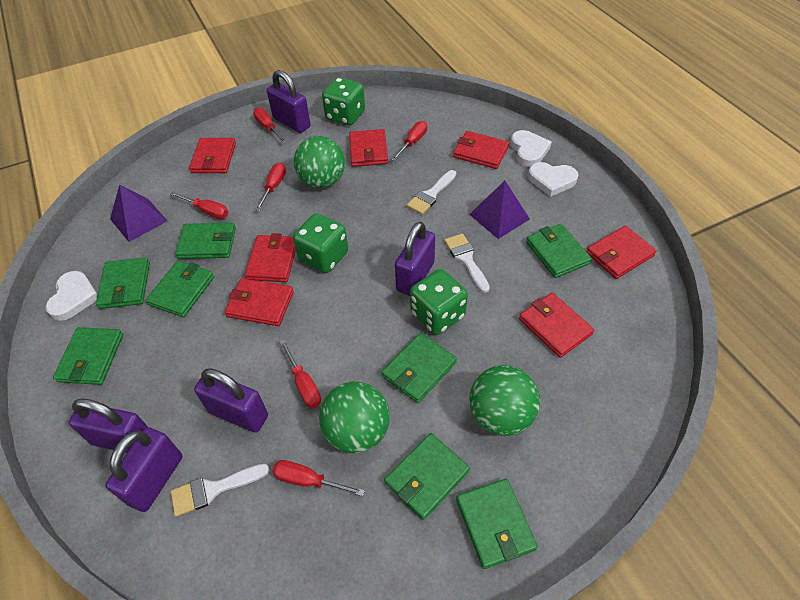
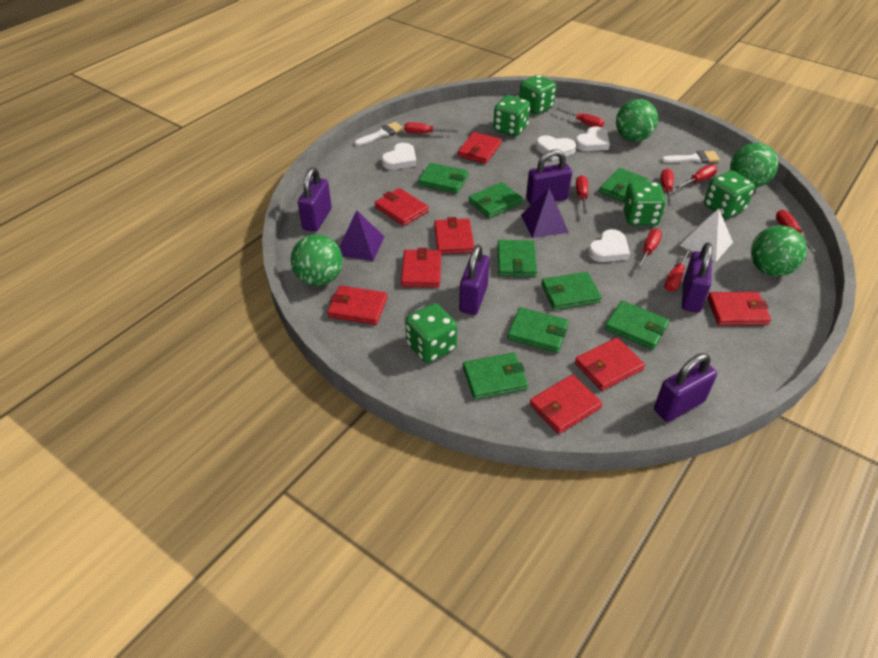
green ball: [294,136,345,188] [319,381,390,453] [469,365,540,436] = 3 -> [291,234,343,286] [616,99,658,142] [730,143,778,188] [751,225,807,276] = 4
green dice: [293,213,348,273] [322,77,365,125] [410,269,468,335] = 3 -> [405,303,457,363] [493,95,530,136] [519,75,556,114] [623,182,666,225] [704,171,755,218] = 5
red screwdriver: [170,192,228,219] [253,108,286,143] [255,162,286,211] [272,460,365,496] [280,340,321,408] [391,121,427,161] = 6 -> [404,122,457,134] [557,108,604,127] [576,175,588,214] [636,229,662,270] [661,169,674,206] [665,249,691,291] [675,164,717,189] [776,210,816,252] = 8
red wallet: [189,138,236,173] [225,278,294,326] [244,233,296,282] [349,129,388,167] [453,131,509,169] [519,293,594,358] [586,226,657,279] = 7 -> [327,285,387,325] [374,188,429,226] [401,248,441,287] [434,217,474,254] [458,132,502,164] [529,375,603,434] [575,338,645,391] [707,292,771,325] = 8
white brush: [171,464,270,517] [407,170,456,214] [444,233,490,293] = 3 -> [354,122,404,146] [661,151,720,163] = 2
white heart: [45,271,98,321] [510,130,552,167] [528,162,579,197] = 3 -> [382,143,416,170] [536,135,576,160] [575,126,610,151] [588,229,630,262] = 4
white pyramid: none = 0 -> [679,208,733,262] = 1

